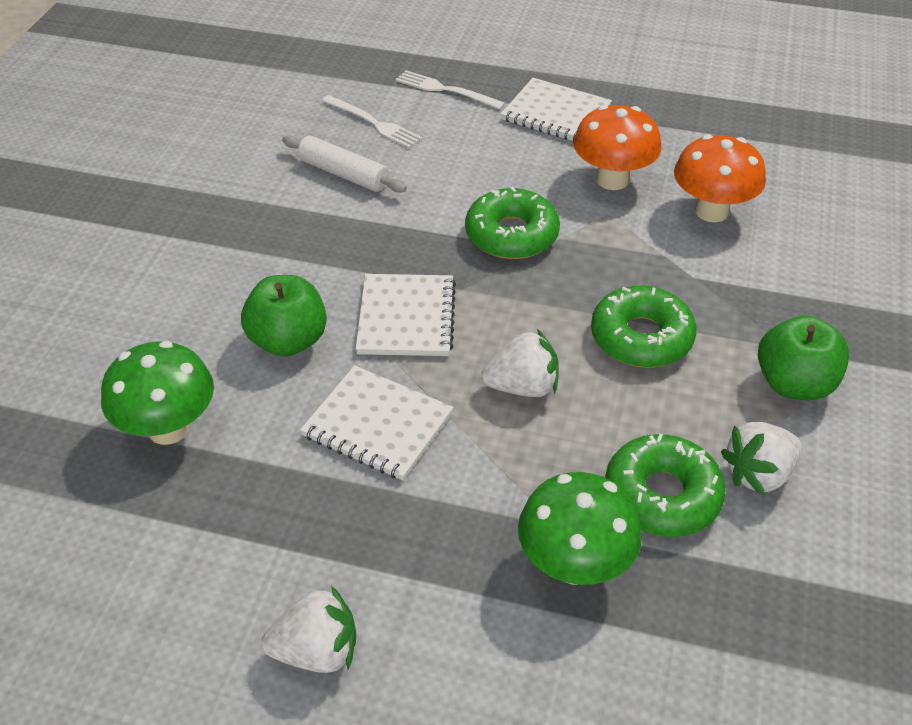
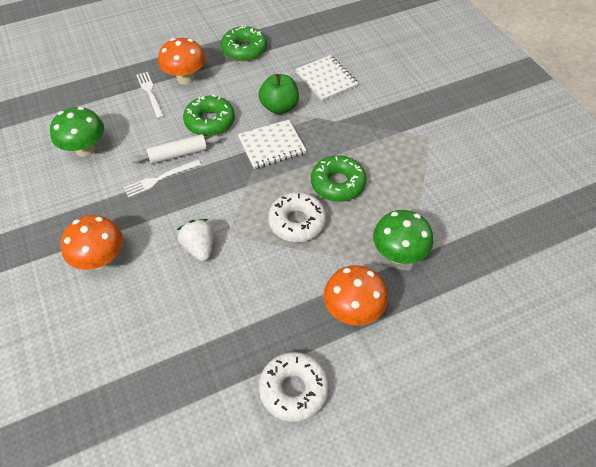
green apple: [241,275,327,357] [758,315,849,400] = 2 -> [259,74,299,114] = 1
orange mushroom: [573,105,662,190] [674,134,766,222] = 2 -> [61,215,123,270] [158,38,206,85] [324,265,388,325] = 3
white donut: none = 0 -> [259,352,329,422] [268,192,326,242] = 2
white notebook: [300,365,454,481] [356,274,456,356] [501,78,612,141] = 3 -> [238,119,307,169] [295,55,359,101] = 2
white strawberry: [261,585,356,673] [481,329,559,397] [721,422,802,495] = 3 -> [177,219,214,261] = 1

